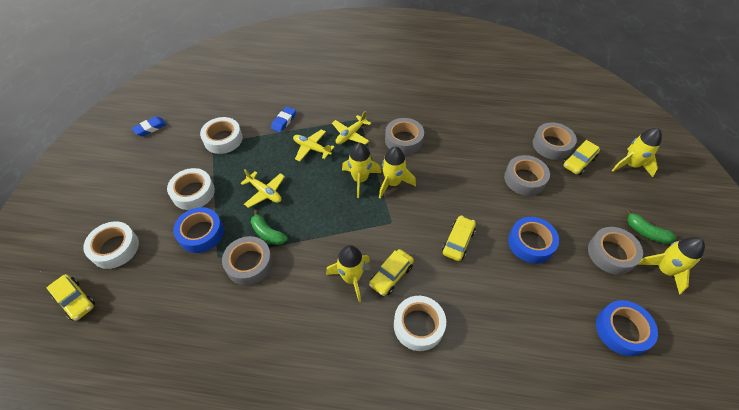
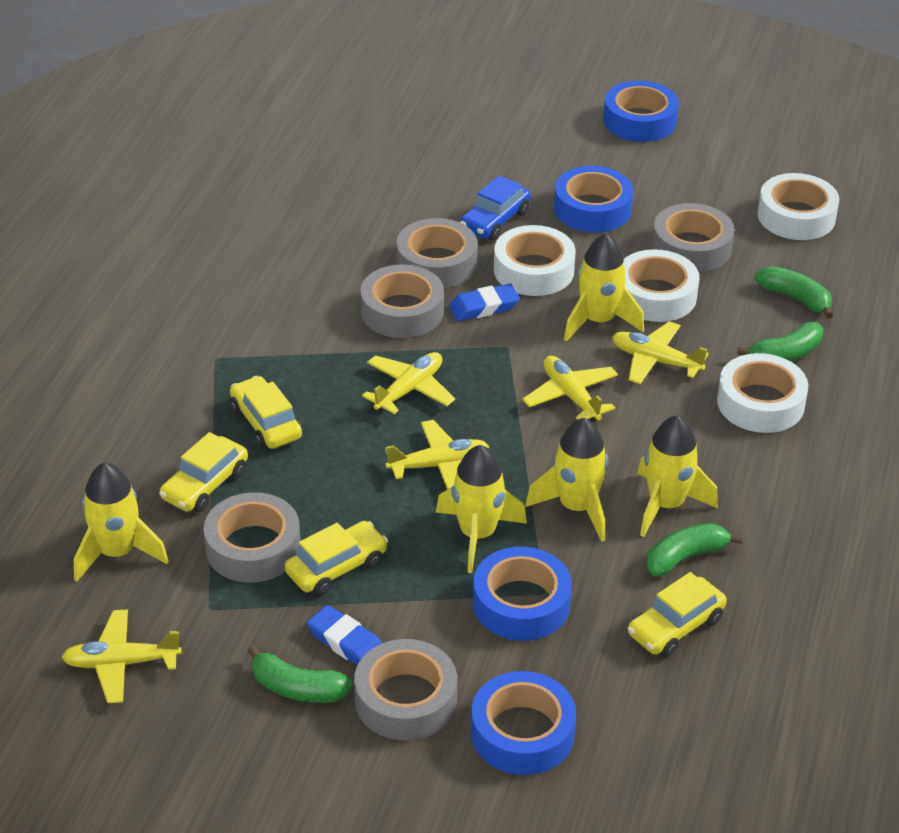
blue car: none = 0 -> [460,175,530,240] = 1
blue tape: [173,207,224,253] [508,217,559,264] [596,300,658,356] = 3 -> [471,671,576,775] [473,547,572,641] [554,166,633,233] [604,81,679,142] = 4
green banana: [251,210,288,245] [626,209,676,244] = 2 -> [248,645,353,703] [646,523,742,576] [738,322,823,361] [755,266,833,319] = 4
yellow plane: [241,169,285,208] [293,129,335,162] [332,111,371,145] = 3 -> [62,609,182,703] [362,352,455,414] [385,420,489,489] [523,356,618,422] [612,321,709,384] = 5

